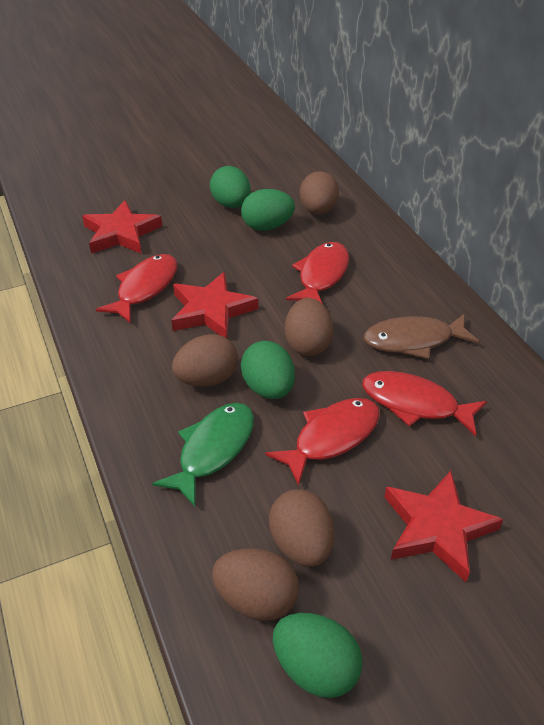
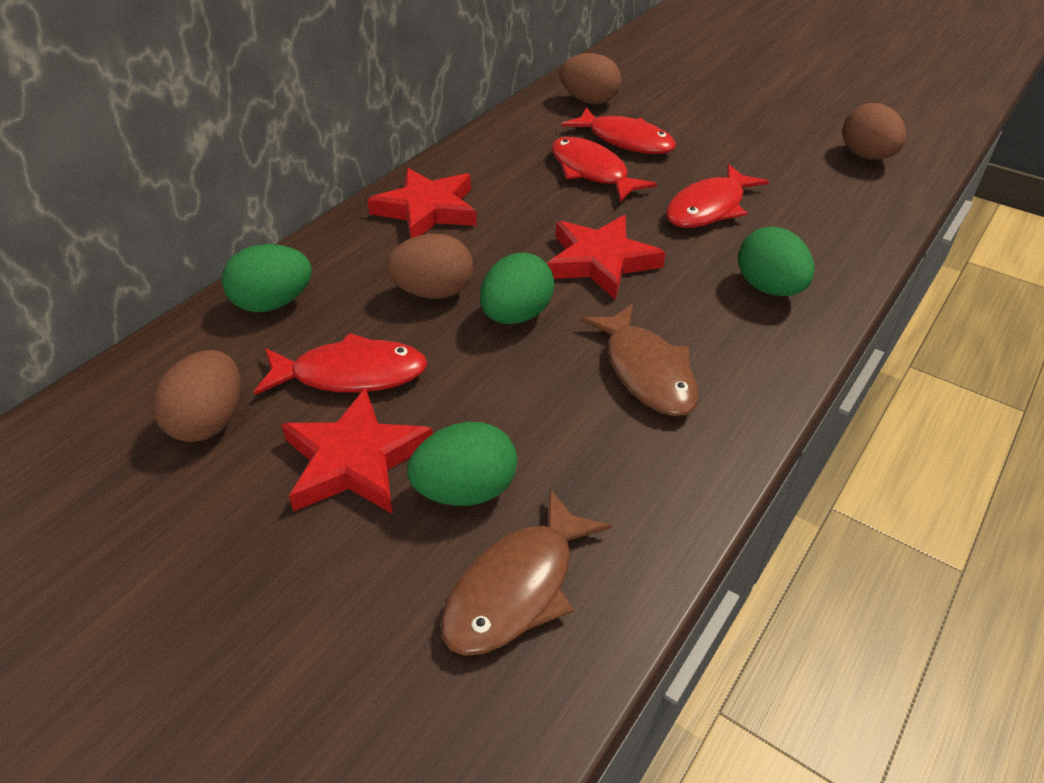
brown egg: [172,334,238,387] [212,548,299,621] [269,489,334,567] [285,298,334,356] [300,171,339,215] = 5 -> [152,350,241,442] [386,234,473,299] [560,53,621,104] [842,103,906,160] = 4
brown fish: [364,313,480,359] = 1 -> [441,489,612,656] [580,304,699,416] = 2
green fish: [152,403,254,507] = 1 -> none = 0

